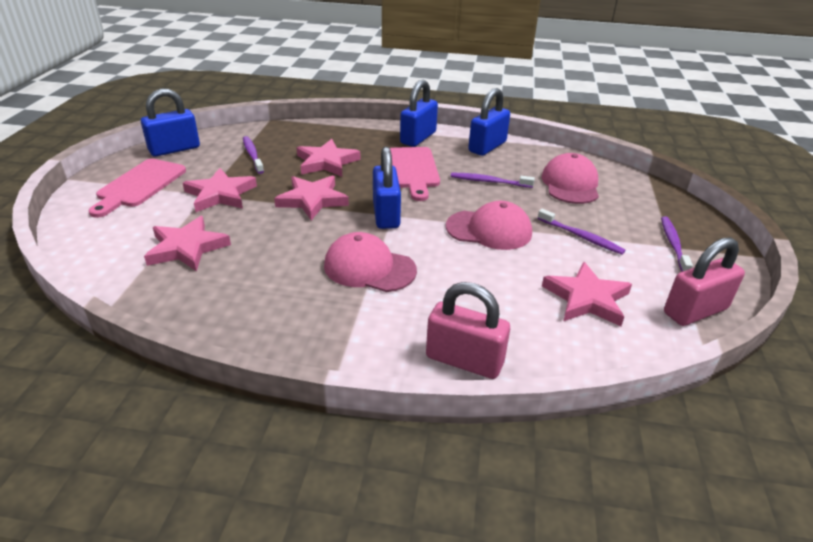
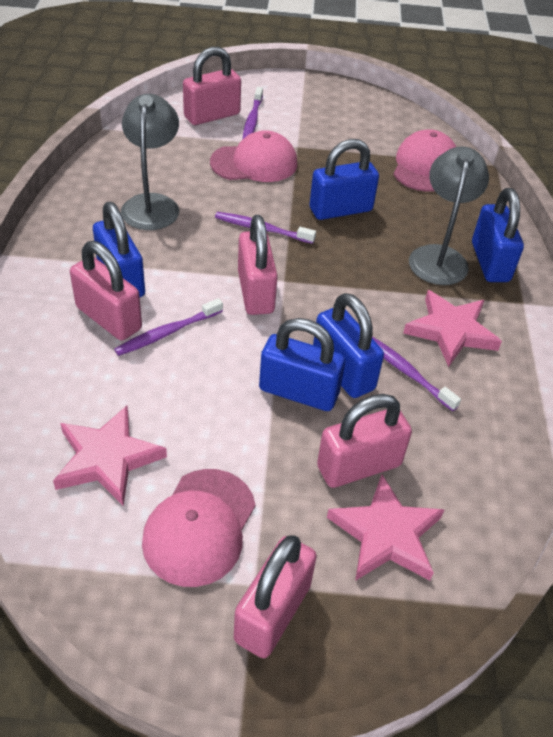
blue padlock: [141,89,200,157] [373,146,401,229] [400,80,438,147] [468,88,510,156] = 4 -> [93,202,145,297] [259,318,345,411] [310,139,379,220] [313,293,384,398] [472,188,524,282] = 5
grey lamp: none = 0 -> [121,94,179,230] [409,146,489,285] = 2
pink cutting board: [89,159,186,218] [390,147,440,201] = 2 -> none = 0
pink padlock: [426,282,510,379] [664,237,745,326] = 2 -> [70,241,142,340] [183,47,241,125] [234,535,317,658] [238,215,278,315] [317,394,412,488] = 5
pink star: [144,216,231,272] [183,168,257,212] [274,176,349,220] [297,139,361,177] [542,262,632,326] = 5 -> [53,406,167,506] [327,474,445,581] [403,290,502,367] = 3

